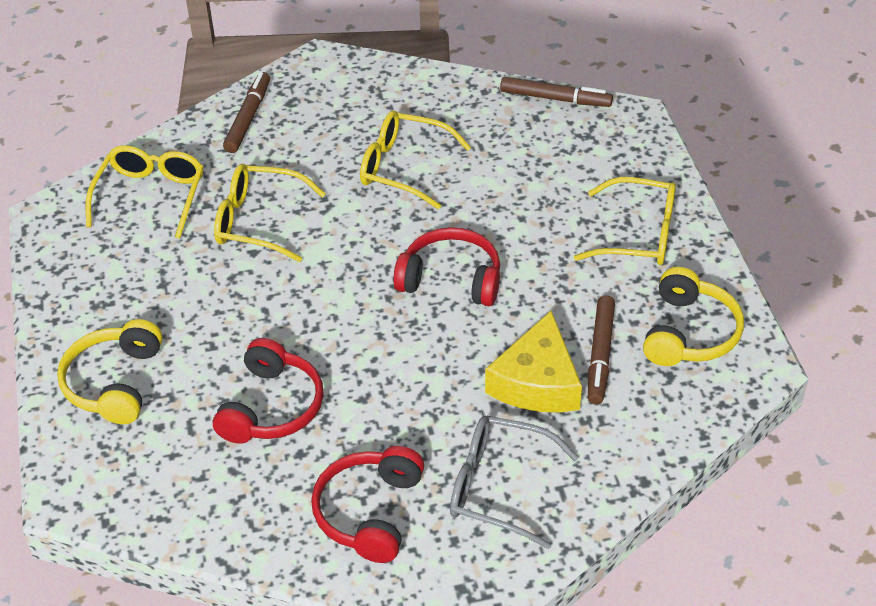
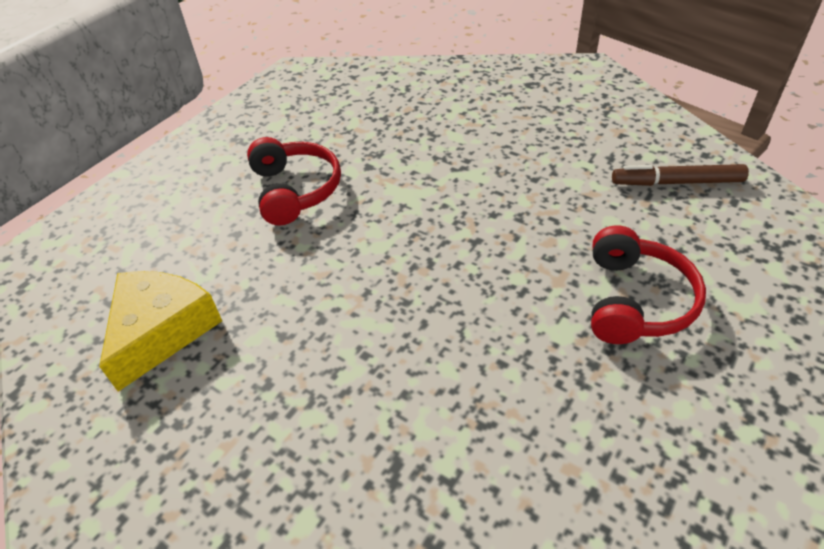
brown marker: [223,72,270,153] [500,77,613,107] [588,295,615,404] = 3 -> [612,164,749,186] = 1
grey glasses: [450,416,579,549] = 1 -> none = 0
red headphones: [213,338,324,444] [311,446,424,563] [393,227,500,306] = 3 -> [247,137,341,226] [591,226,706,344] = 2
yellow glasses: [85,145,203,239] [214,164,326,262] [360,111,471,209] [574,177,676,265] = 4 -> none = 0
yellow headphones: [57,319,163,424] [643,267,744,366] = 2 -> none = 0

